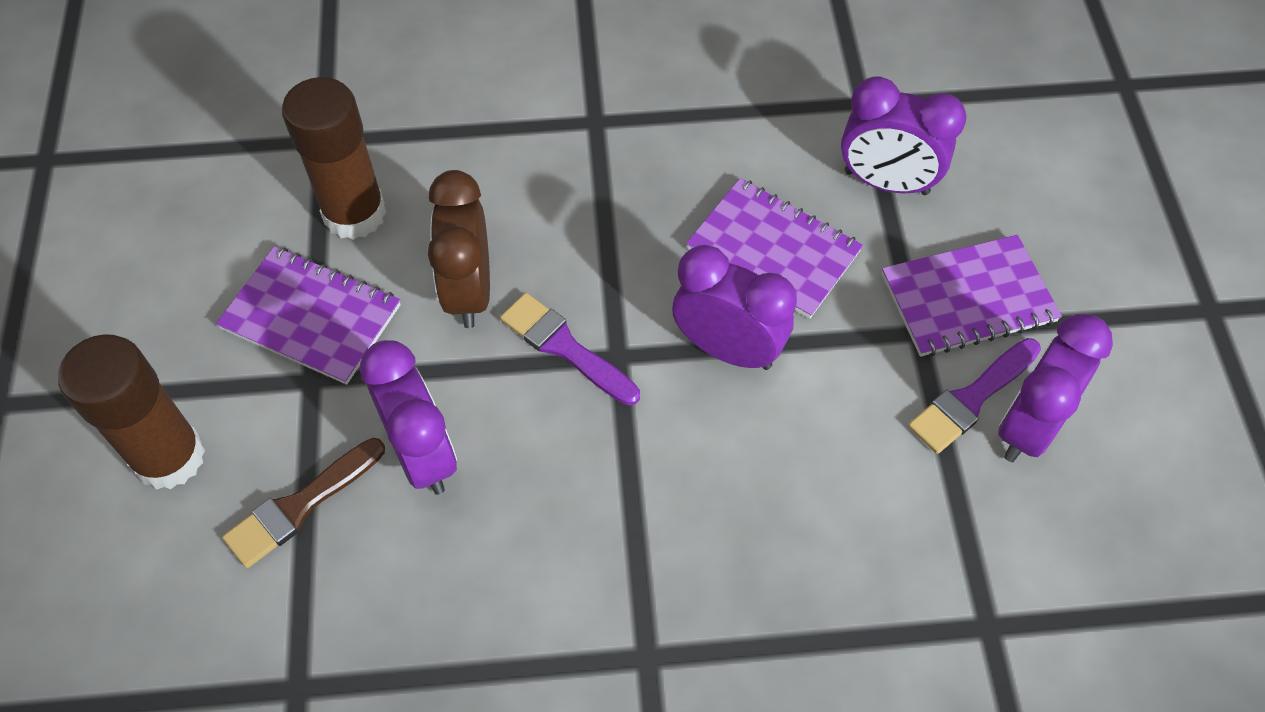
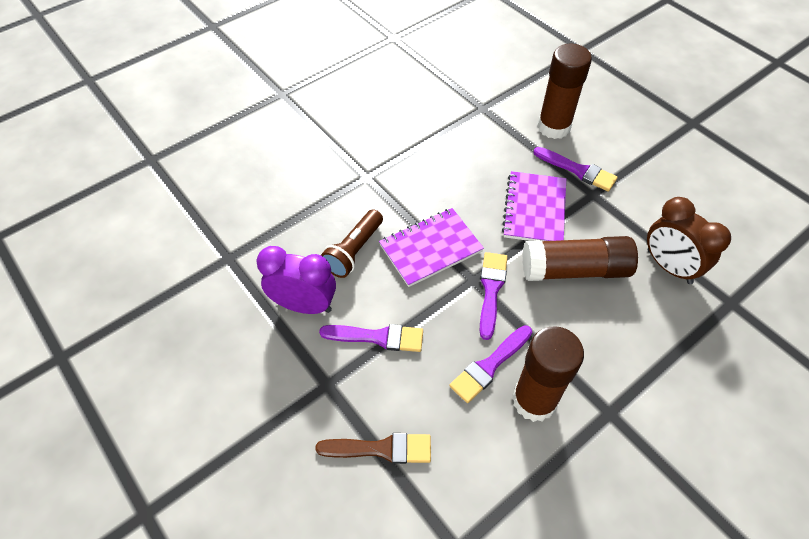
brown flashlight: none = 0 -> [321,209,383,278] = 1
brown glue stick: [58,334,206,489] [282,77,386,240] = 2 -> [512,326,584,422] [522,236,638,281] [537,44,592,139] = 3
purple brush: [500,293,640,406] [908,338,1041,454] = 2 -> [319,324,423,352] [449,325,532,403] [480,252,507,340] [533,147,618,192] = 4
purple clock: [360,340,457,495] [672,245,797,370] [841,76,966,195] [998,314,1113,462] = 4 -> [256,246,336,314] = 1
purple notebook: [216,246,401,385] [686,178,863,319] [882,235,1062,357] = 3 -> [379,208,484,287] [502,171,566,241] = 2

